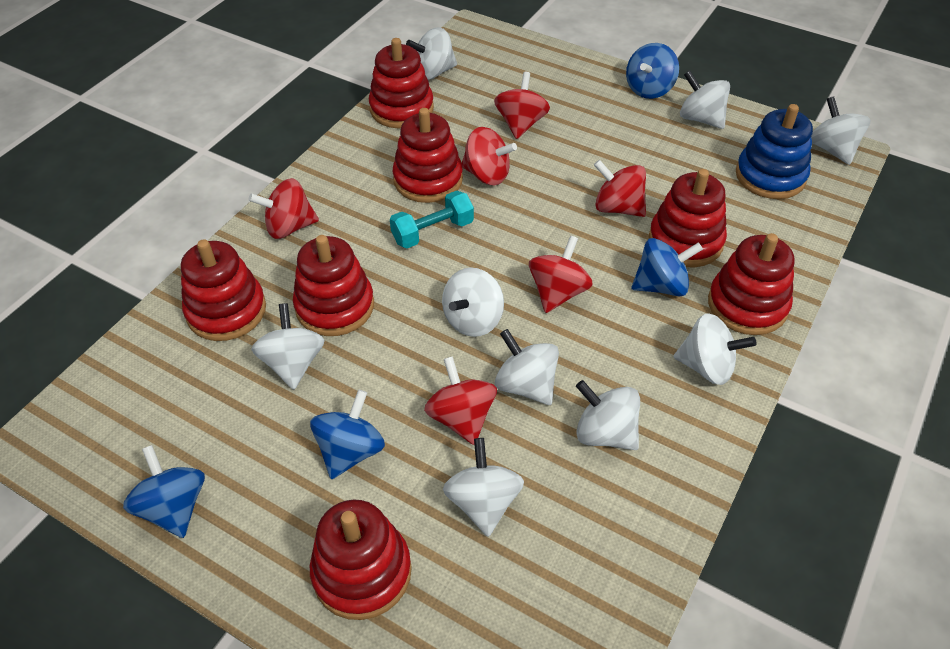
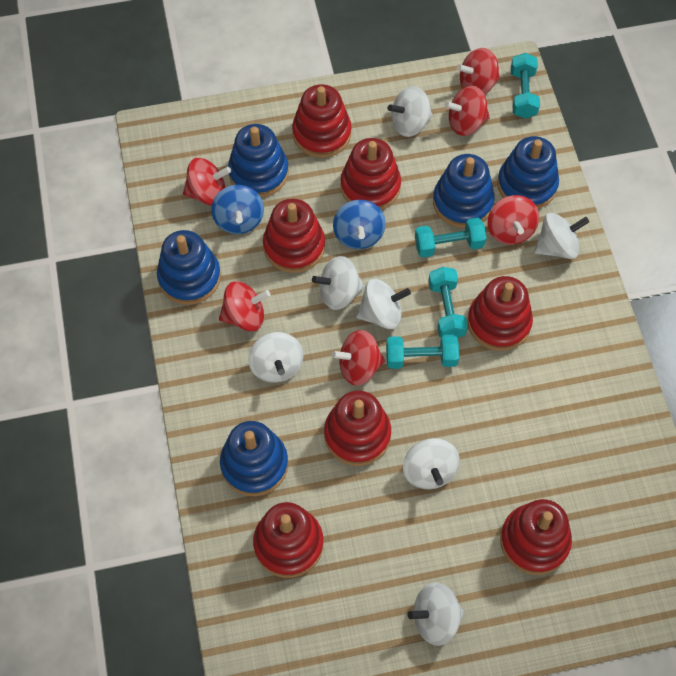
blue spinning top: [123,445,205,538] [310,389,385,479] [626,43,679,99] [631,238,703,296] = 4 -> [211,185,264,234] [333,200,386,249] = 2
blue stacking toy: [736,104,813,199] = 1 -> [157,230,221,305] [220,421,288,496] [228,124,289,197] [433,154,495,228] [497,136,559,209] = 5
turquoise dumbbell: [390,190,474,248] = 1 -> [386,335,459,369] [415,217,486,258] [429,267,468,338] [511,53,540,119] = 4
white spinning top: [251,303,325,390] [406,27,457,80] [442,268,504,337] [443,438,524,537] [495,329,559,405] [576,380,640,450] [674,313,756,385] [680,71,730,129] [811,96,871,165] = 9 -> [248,332,304,383] [312,256,364,310] [356,279,411,329] [388,86,433,137] [403,438,460,489] [408,582,465,646] [534,213,589,259] = 7

